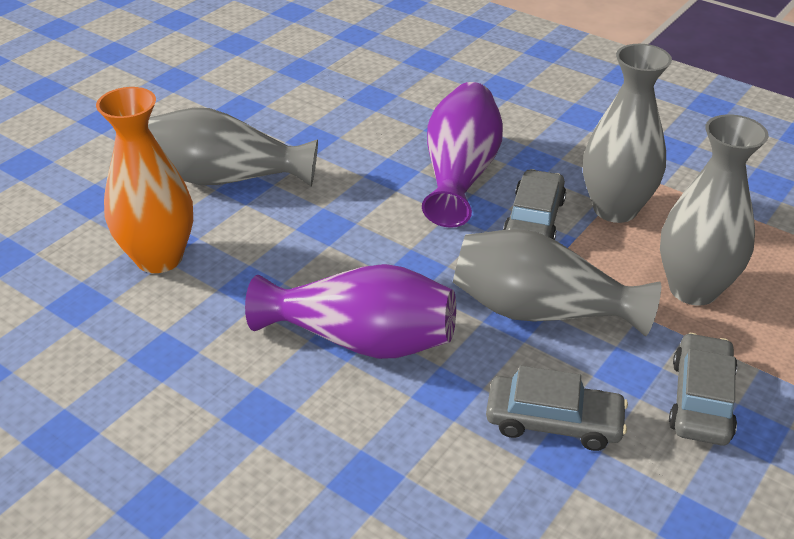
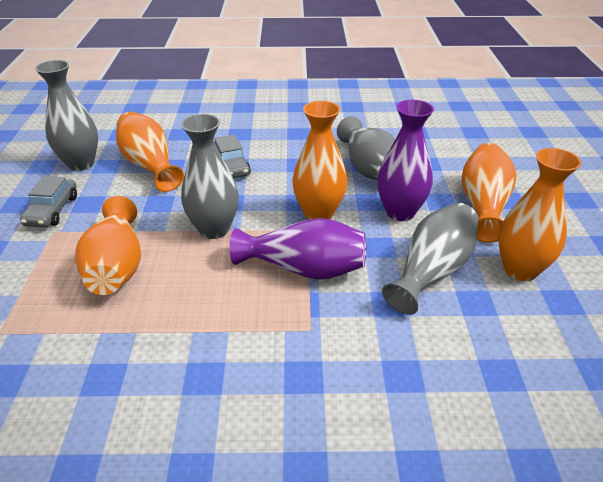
grey car: [486,366,628,451] [503,169,566,240] [669,333,737,445] = 3 -> [20,176,77,227] [214,135,251,178] = 2
orange vase: [96,87,193,273] = 1 -> [75,196,141,295] [116,112,184,192] [292,101,347,220] [461,143,516,243] [498,148,582,281] = 5

